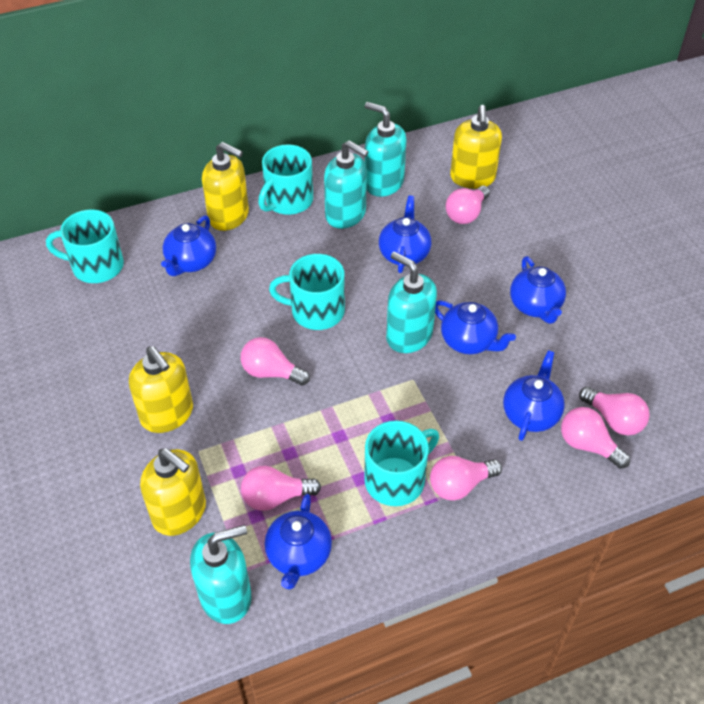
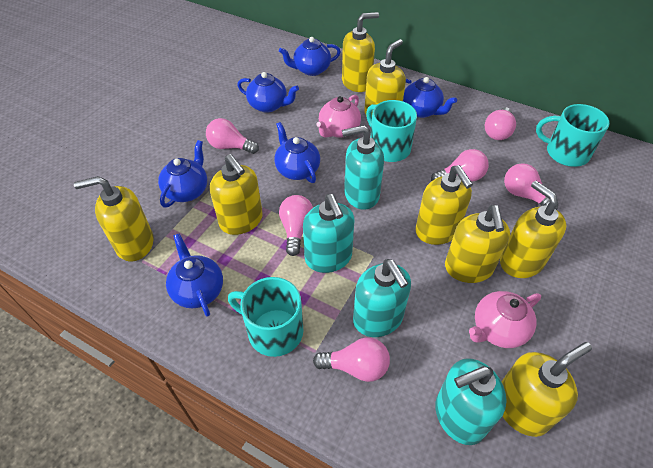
pink teapot: none = 0 -> [316,95,361,138] [469,291,541,348] = 2
turquoise mug: [46,209,124,283] [258,144,313,215] [269,254,345,330] [364,420,439,506] = 4 -> [228,277,303,357] [366,100,417,162] [536,104,610,167] = 3
yellow soap dispenser: [129,346,193,433] [140,448,206,536] [202,142,249,231] [450,105,502,189] = 4 -> [74,176,154,262] [210,154,263,235] [342,12,379,92] [364,39,406,114] [415,165,473,245] [445,205,510,283] [500,181,566,278] [501,342,592,437] = 8

